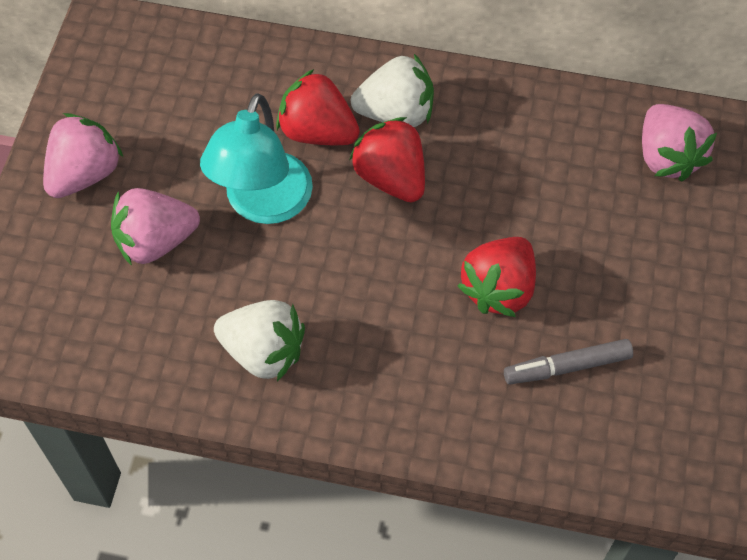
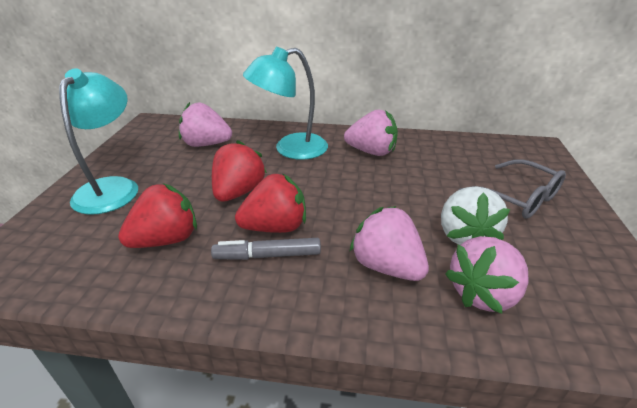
grey glasses: none = 0 -> [458,159,566,219] = 1
pink strawberry: [43,113,123,198] [111,188,200,266] [642,104,717,181] = 3 -> [179,102,232,147] [344,109,398,156] [349,206,429,281] [445,236,529,314] = 4
turquoise lamp: [200,93,313,224] = 1 -> [59,68,138,215] [243,47,328,160] = 2
white strawberry: [214,300,305,381] [351,54,434,127] = 2 -> [441,186,510,245] = 1

